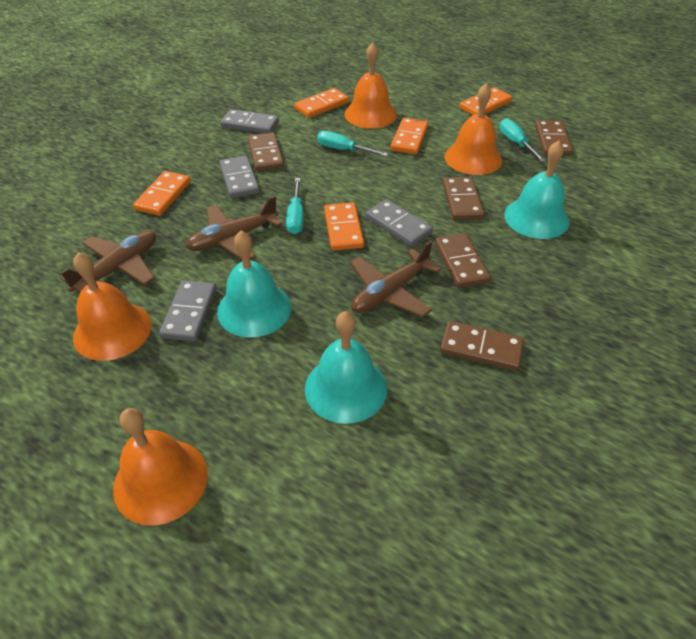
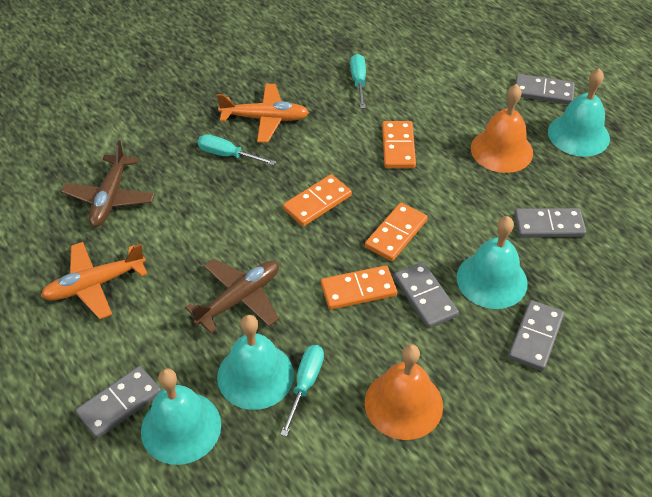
brown domino: [248,132,284,171] [435,233,490,288] [440,321,524,371] [443,177,484,220] [535,120,573,156] = 5 -> none = 0
brown plane: [60,231,156,293] [185,196,282,260] [350,240,442,317] = 3 -> [61,140,155,227] [185,259,279,333] = 2
grey domino: [159,280,217,341] [219,156,259,198] [220,109,279,134] [366,199,433,247] = 4 -> [75,366,161,439] [394,262,459,328] [508,300,564,371] [514,208,586,238] [515,74,575,105] = 5
orange bell: [73,252,152,361] [113,408,208,526] [344,42,397,129] [444,83,502,175] = 4 -> [365,344,443,440] [471,84,533,173] = 2
orange domino: [133,171,191,216] [294,88,349,118] [324,202,364,251] [390,117,428,155] [459,87,512,115] = 5 -> [283,174,352,226] [321,265,397,310] [365,202,428,261] [382,121,416,168] = 4
orange plane: none = 0 -> [41,242,147,319] [217,84,309,143] = 2
turquoise bell: [217,231,291,337] [305,311,387,424] [504,140,570,239] = 3 -> [141,369,221,465] [217,315,294,410] [457,216,528,309] [548,68,610,157] = 4

